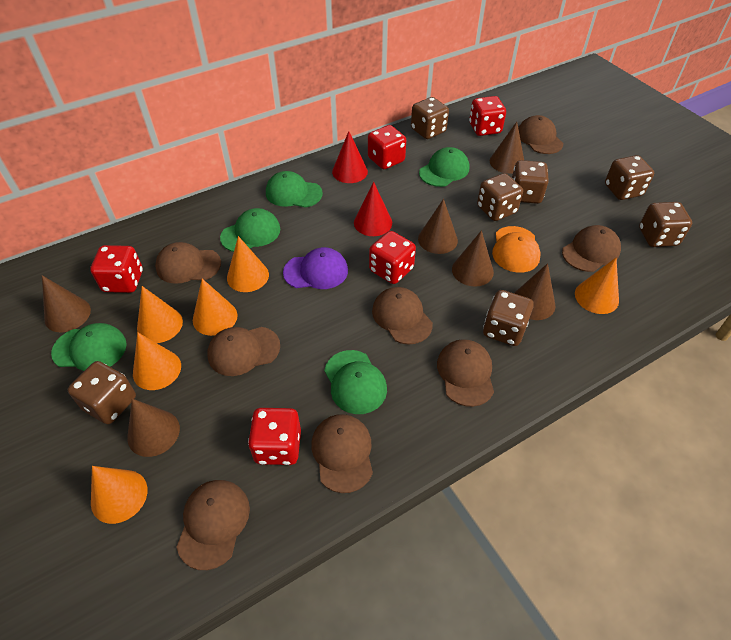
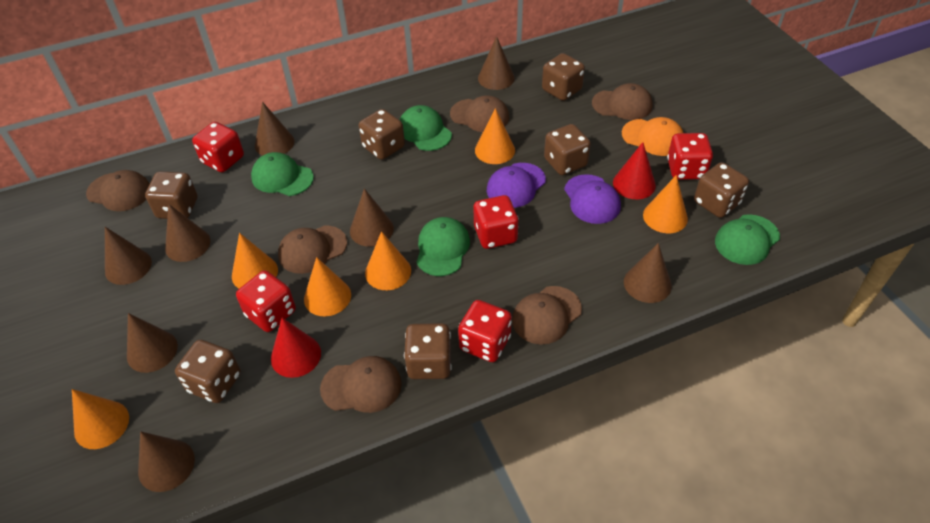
brown cap: [155,242,221,284] [176,480,250,570] [207,327,280,376] [311,414,373,493] [372,287,433,345] [437,339,494,407] [518,115,563,154] [562,225,621,272] = 8 -> [86,170,150,211] [278,225,347,274] [320,356,402,413] [450,95,509,132] [512,286,582,345] [592,83,653,120] = 6
brown cone: [42,275,91,332] [127,399,180,457] [418,199,458,254] [452,230,494,286] [490,122,524,174] [514,263,555,320] = 6 -> [105,227,152,285] [127,313,178,373] [138,431,195,492] [165,204,210,262] [255,102,294,156] [350,188,394,247] [478,36,515,90] [624,243,672,303] = 8
green cap: [51,323,127,371] [220,208,280,252] [266,171,323,208] [324,350,387,414] [419,147,469,187] = 5 -> [251,152,314,196] [400,105,452,151] [416,217,470,276] [715,214,780,265] = 4
purple cap: [283,247,348,289] = 1 -> [487,163,546,208] [564,174,621,224] = 2

